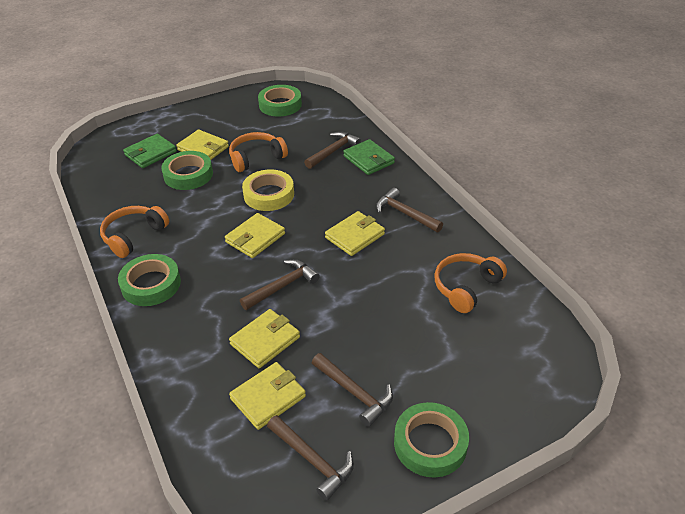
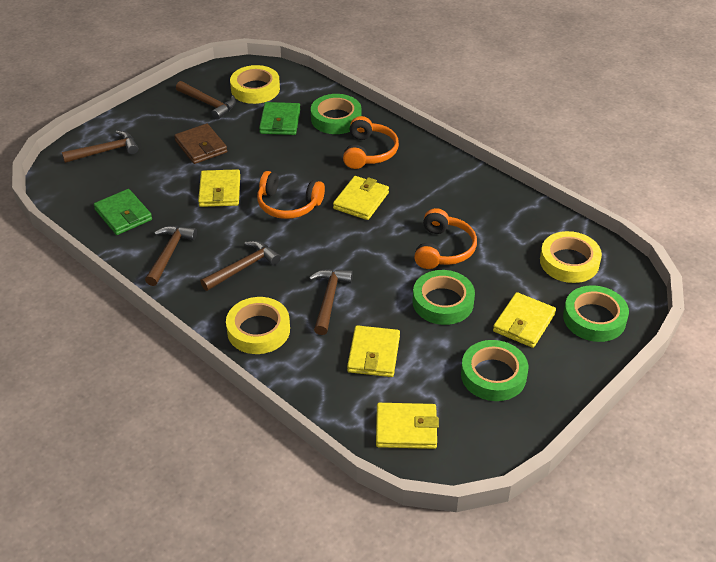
brown wallet: none = 0 -> [174,124,227,164] = 1
yellow tape: [242,169,294,211] = 1 -> [226,297,290,354] [230,65,280,104] [540,231,602,283] = 3

